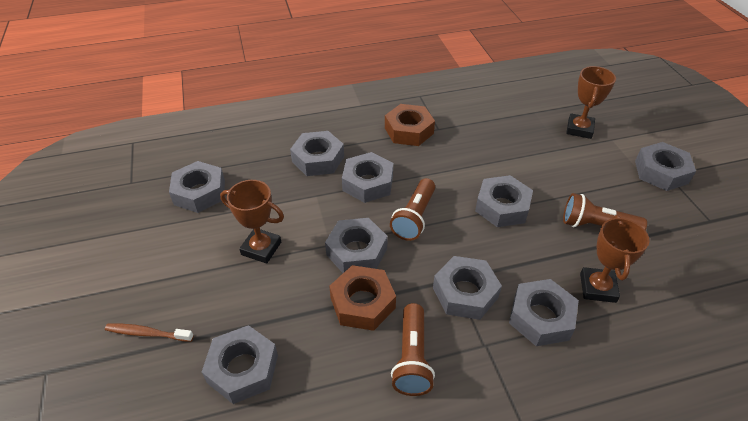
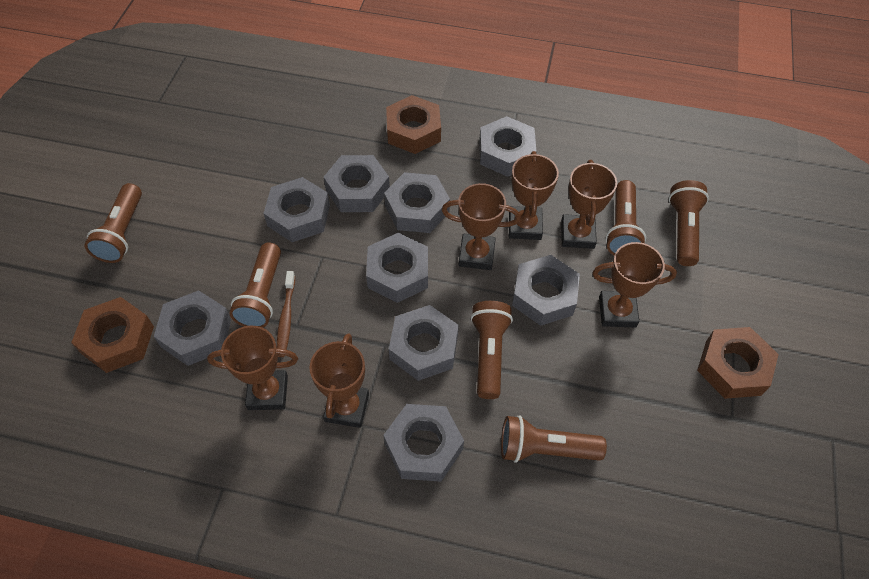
brown flashlight: [390,178,435,241] [391,303,435,396] [563,193,647,231] = 3 -> [85,183,142,263] [229,243,281,328] [470,301,513,399] [501,415,607,463] [605,180,646,256] [669,180,709,266] = 6
brown nut: [329,265,396,331] [385,104,435,146] = 2 -> [71,297,154,373] [386,95,441,154] [697,327,779,399] = 3
brown trophy: [220,180,284,264] [566,66,616,139] [580,215,650,303] = 3 -> [207,326,298,410] [309,333,369,428] [442,183,521,270] [509,151,559,240] [561,160,617,249] [592,242,677,328] = 6

